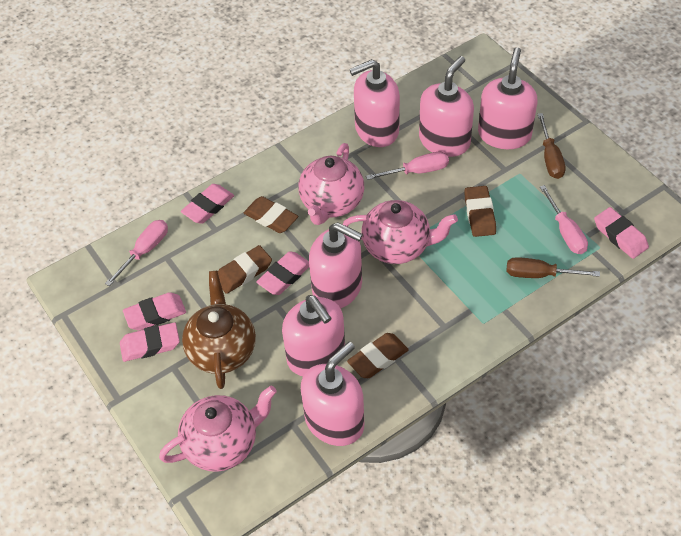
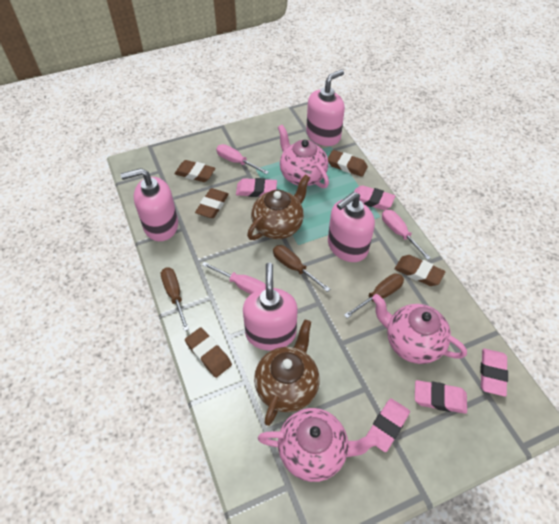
brown eraser: [218,245,272,294] [244,196,298,233] [347,333,409,378] [464,186,496,237] = 4 -> [174,160,215,182] [185,327,232,378] [195,188,229,218] [328,150,368,177] [395,255,445,286] = 5
brown screwdriver: [507,257,600,278] [538,113,565,179] = 2 -> [161,267,189,331] [273,245,330,292] [344,273,404,318] = 3
brown teapot: [182,271,256,389] = 1 -> [247,174,310,240] [254,320,320,426] = 2
pink soap dispenser: [282,295,345,376] [301,342,364,446] [309,222,363,308] [349,59,400,147] [419,56,474,157] [478,47,537,149] = 6 -> [120,168,178,241] [243,263,298,351] [306,70,345,146] [328,192,375,262] = 4

